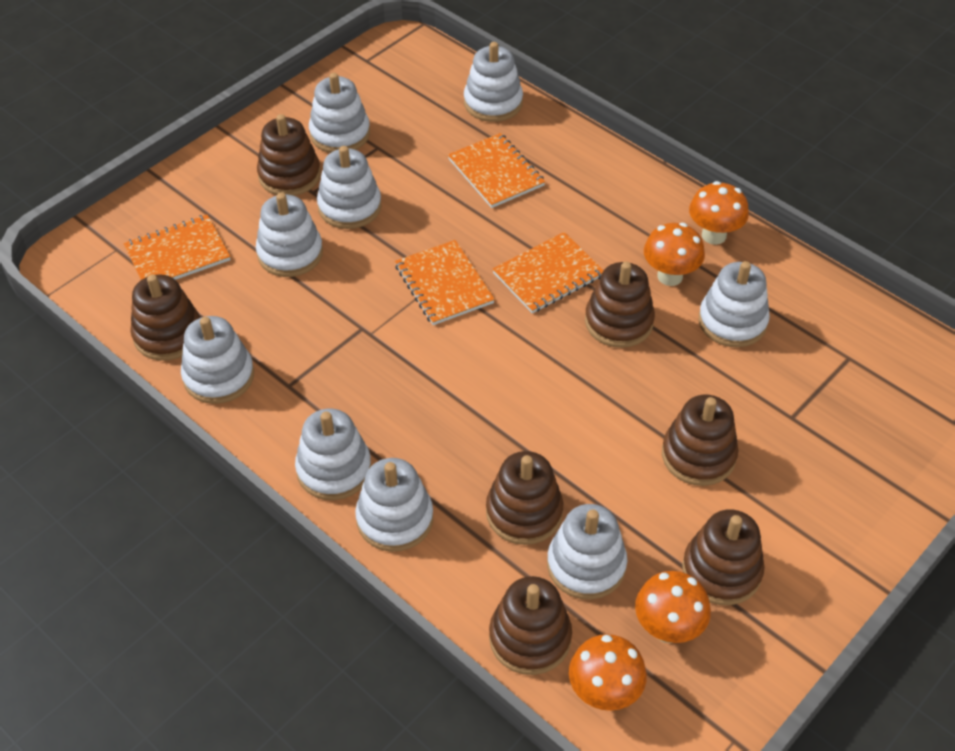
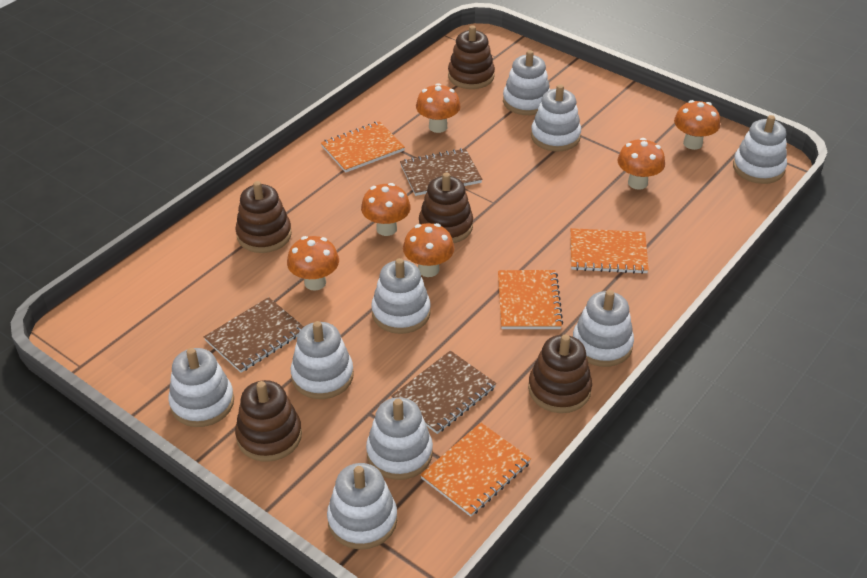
brown notebook: none = 0 -> [204,297,304,373] [391,350,496,434] [400,148,482,196] = 3
brown stacking toy: [130,274,200,361] [257,114,321,196] [486,451,563,545] [489,576,572,675] [585,262,655,348] [662,395,739,486] [682,509,765,605] = 7 -> [235,181,292,253] [235,380,302,462] [419,173,473,243] [448,25,495,89] [528,335,592,413] = 5
orange mushroom: [569,634,647,711] [635,571,711,643] [644,223,705,286] [689,181,749,245] = 4 -> [287,236,339,291] [361,183,411,236] [403,223,454,277] [416,83,461,133] [617,138,665,190] [674,100,720,150] = 6

